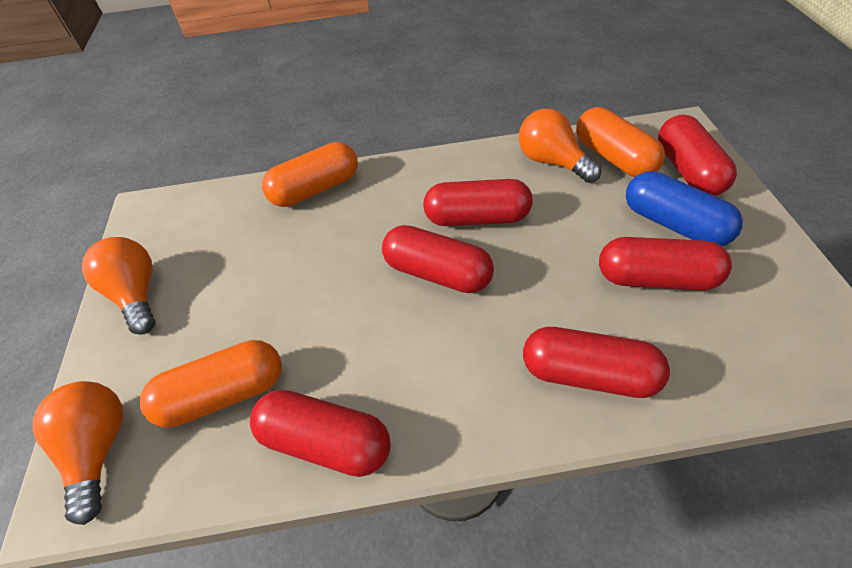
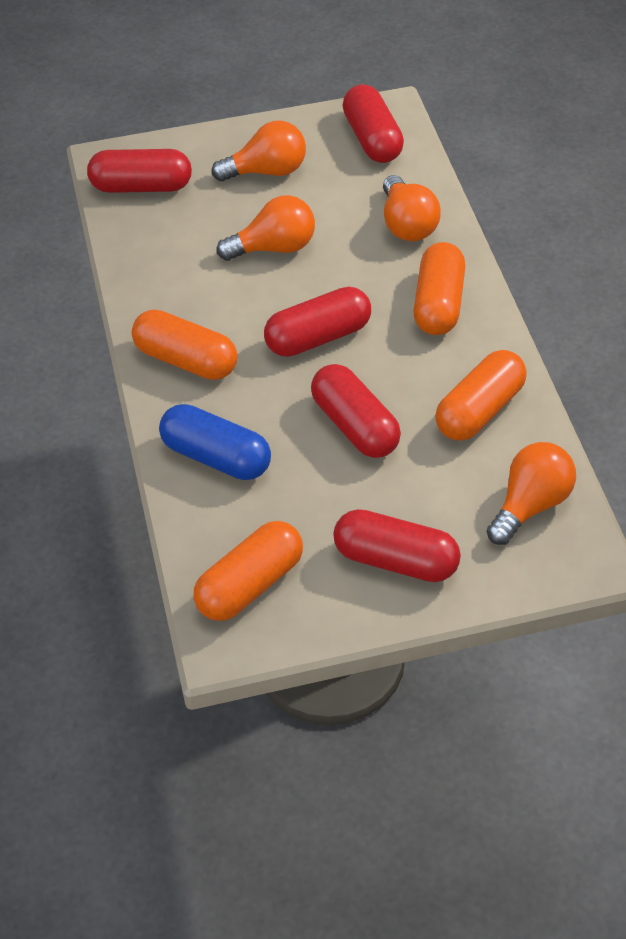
orange capsule: [140,340,282,428] [262,142,358,207] [576,107,665,178] = 3 -> [132,310,237,380] [193,521,303,621] [413,242,465,335] [435,350,527,441] = 4
orange light bulb: [32,381,124,525] [82,237,156,335] [519,109,601,183] = 3 -> [212,120,306,182] [217,195,315,261] [383,175,441,241] [486,442,576,545] = 4
red capsule: [250,390,391,477] [382,225,494,293] [423,179,533,226] [523,327,670,398] [599,237,732,291] [658,115,737,196] = 6 -> [87,149,192,193] [264,287,371,357] [311,364,401,458] [333,509,461,582] [342,84,404,163] = 5

